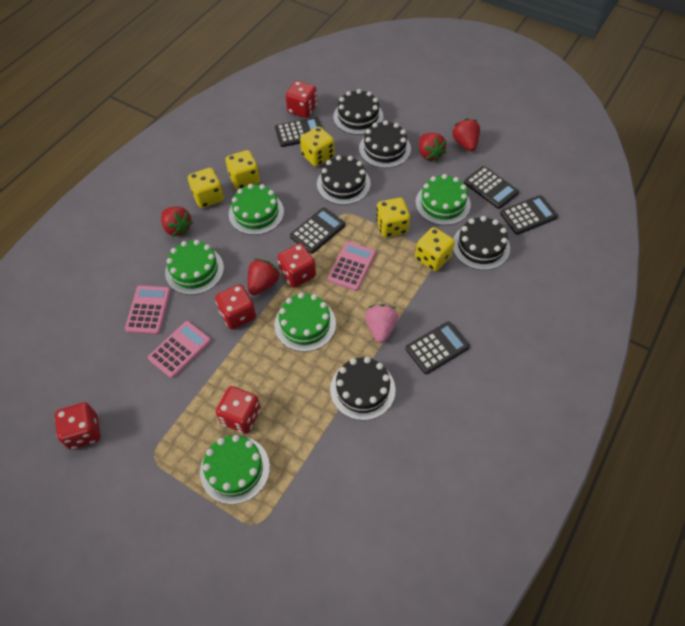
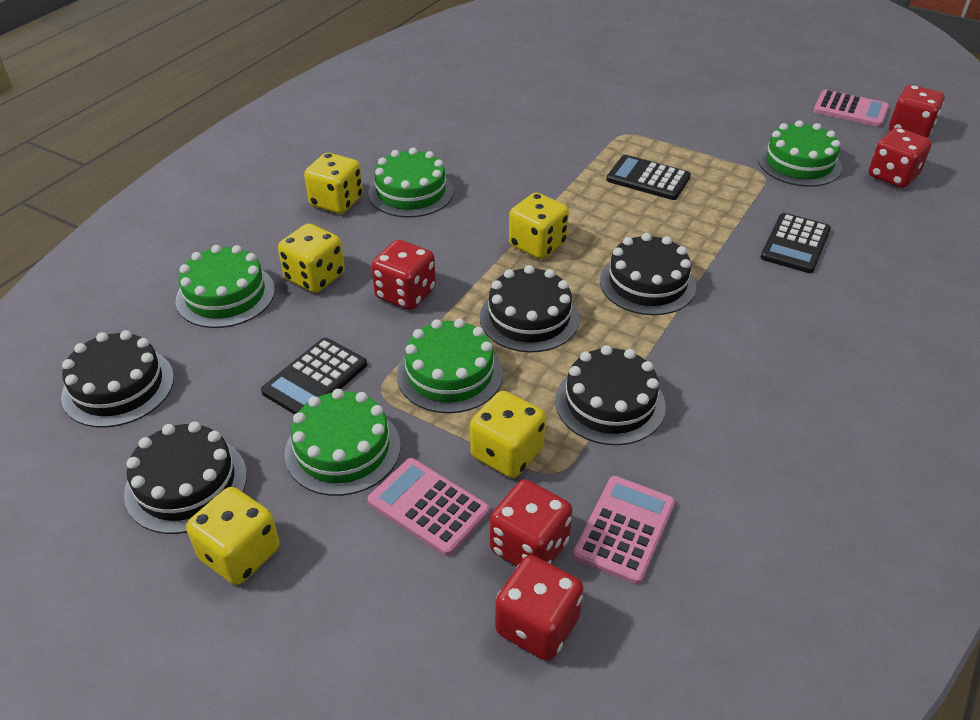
black calculator: [275,117,322,147] [290,207,345,254] [406,322,470,374] [464,166,519,209] [500,195,558,235] = 5 -> [261,338,367,415] [607,155,691,200] [761,213,831,273] = 3
pink strawberry: [365,304,398,343] = 1 -> none = 0
red strawberry: [161,207,193,237] [248,258,280,295] [419,133,447,162] [452,118,480,151] = 4 -> none = 0

